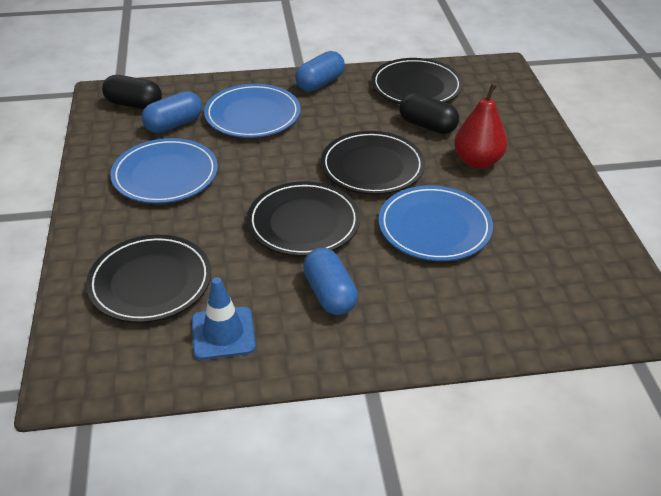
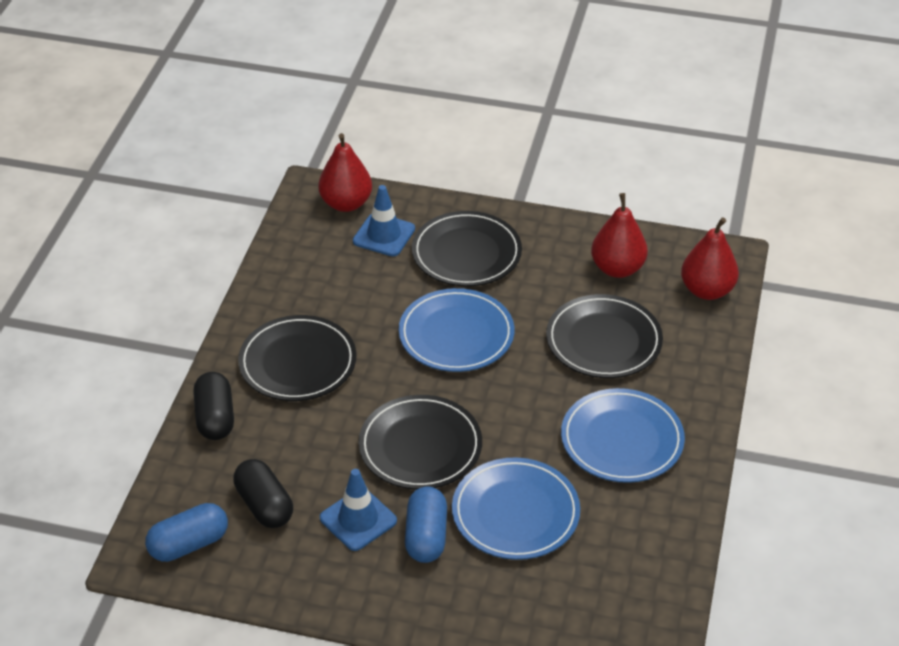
blue capsule: [142,91,202,133] [295,51,345,92] [303,248,358,315] = 3 -> [145,503,228,562] [405,486,447,563] = 2
blue traffic cone: [192,277,256,360] = 1 -> [320,469,397,551] [353,185,415,256] = 2
red pear: [454,83,507,169] = 1 -> [318,133,372,212] [591,193,648,278] [681,217,739,300] = 3

